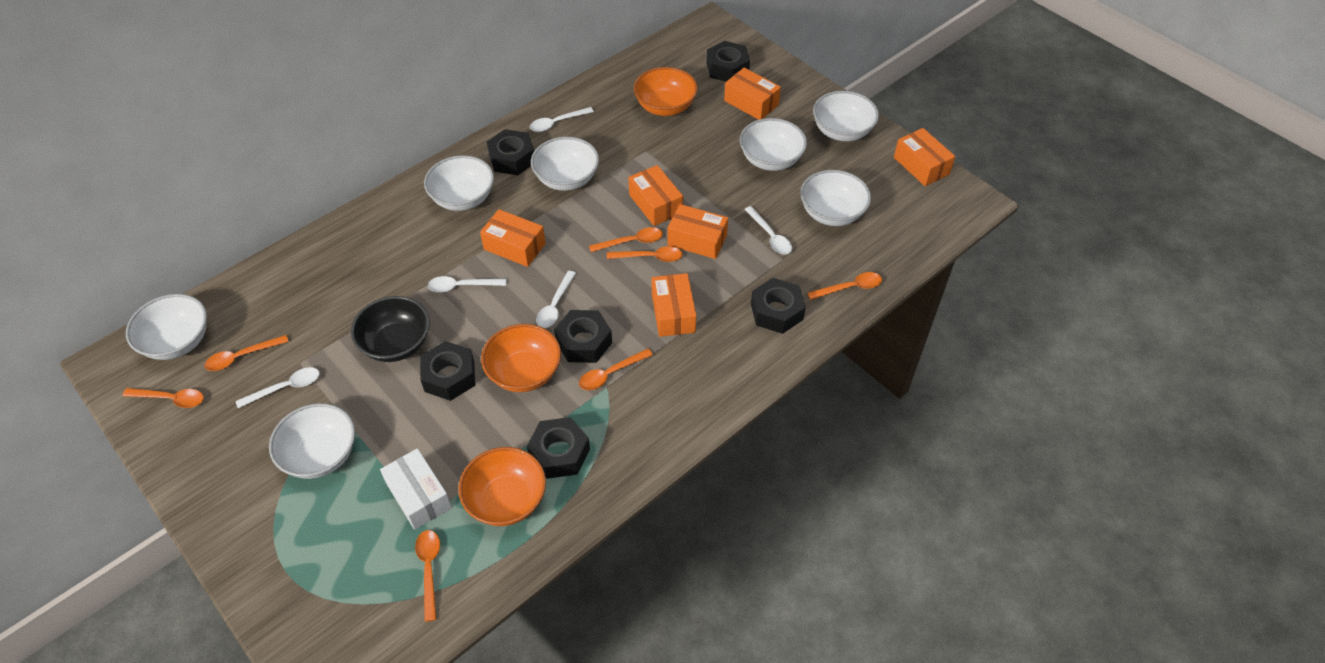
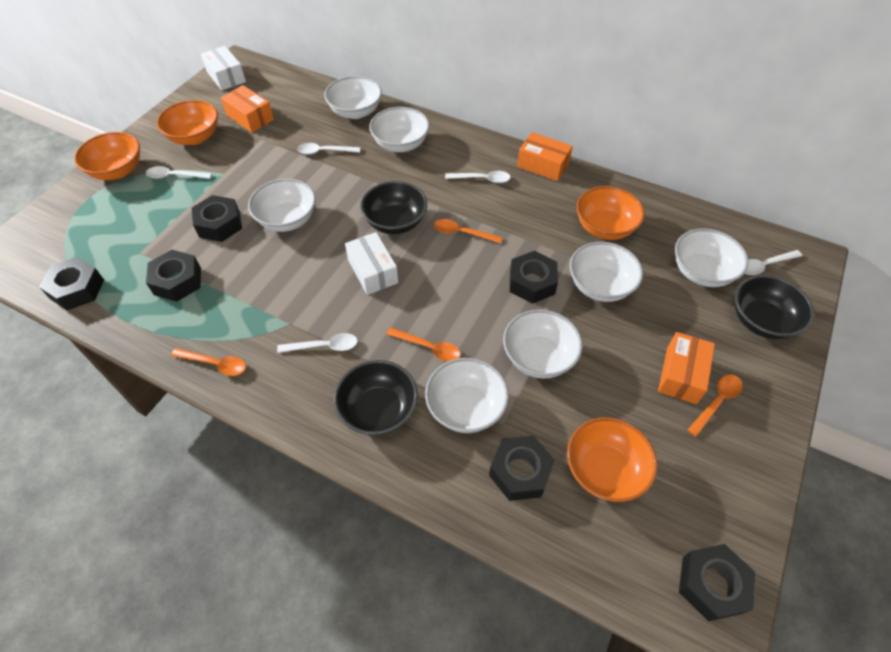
black bowl: [351,296,430,362] = 1 -> [334,360,418,436] [360,181,427,234] [735,275,814,339] = 3
orange bowl: [458,447,546,526] [481,324,561,392] [634,67,698,116] = 3 -> [74,132,140,180] [157,100,218,145] [567,417,657,502] [576,186,645,240] = 4
orange box: [480,209,546,267] [629,165,683,226] [652,273,696,337] [667,204,728,259] [724,68,781,120] [894,128,955,186] = 6 -> [221,85,274,133] [517,132,573,181] [658,332,715,404] = 3
orange spoon: [123,388,204,408] [204,335,289,371] [415,530,440,622] [579,349,653,390] [589,227,663,252] [607,246,683,262] [807,272,882,300] = 7 -> [171,348,246,376] [386,327,461,362] [434,219,503,243] [688,375,743,437] = 4
white box: [380,448,452,530] = 1 -> [201,46,246,91] [345,232,398,295] = 2

